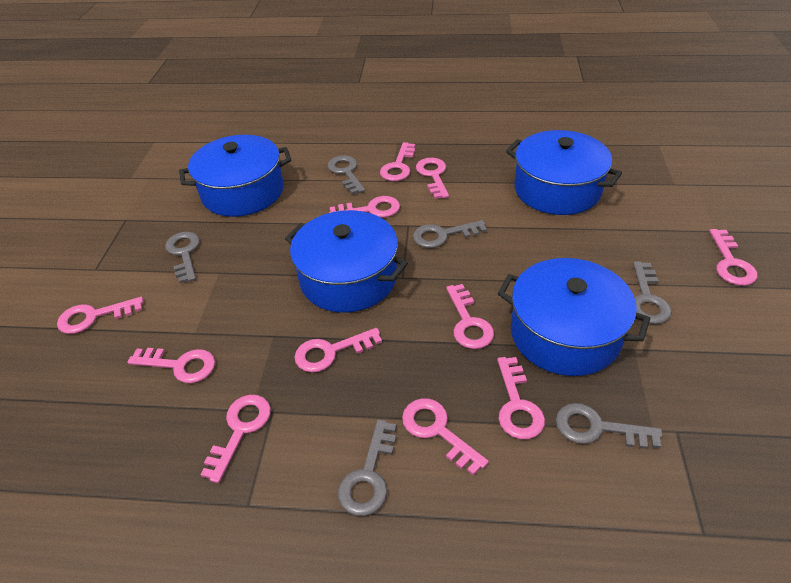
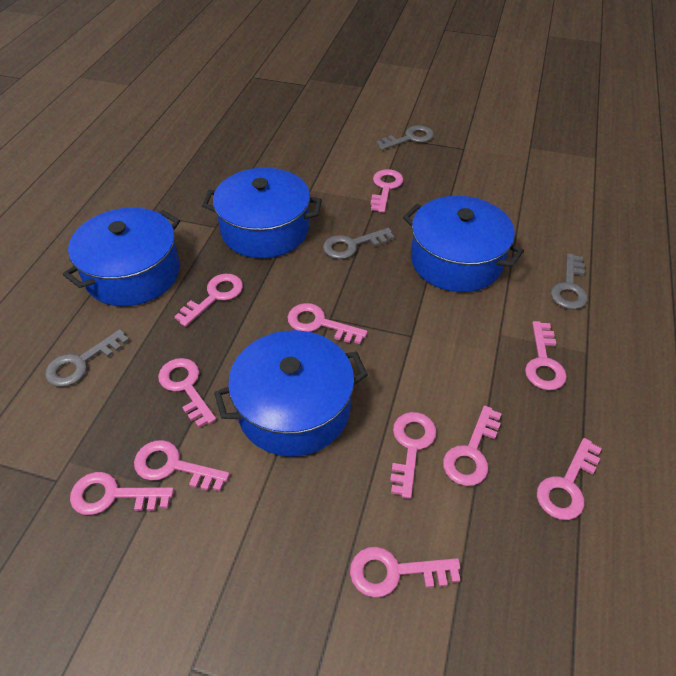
grey key: [165,232,200,283] [327,155,365,194] [338,419,397,516] [413,220,487,248] [556,403,662,449] [633,261,672,324] = 6 -> [45,329,129,387] [323,228,394,259] [376,125,434,150] [551,253,588,309] = 4

